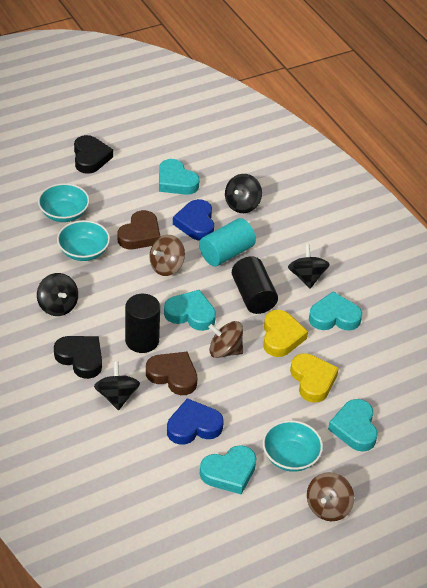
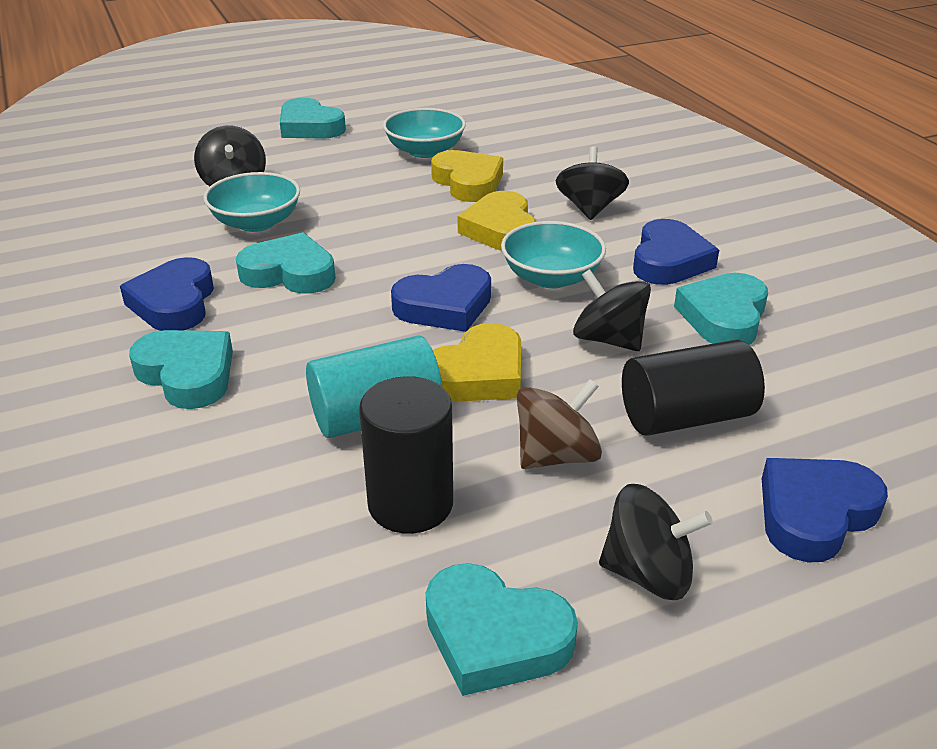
black heart: [54,336,102,379] [74,135,113,174] = 2 -> none = 0
blue heart: [167,398,224,445] [173,199,214,241] = 2 -> [120,257,214,331] [391,264,491,332] [633,219,719,285] [762,458,888,563] = 4
brown heart: [118,210,161,249] [146,352,198,395] = 2 -> none = 0
brown spinning top: [149,235,185,276] [208,321,243,358] [307,472,354,521] = 3 -> [517,379,602,469] = 1
yellow heart: [263,310,308,357] [290,353,339,403] = 2 -> [431,150,503,202] [433,323,521,402] [458,191,537,251] = 3

